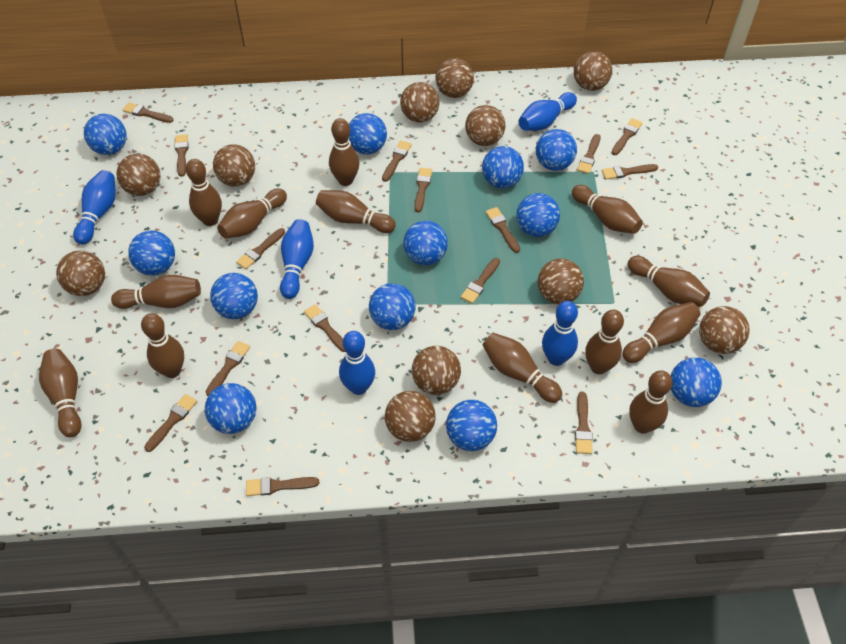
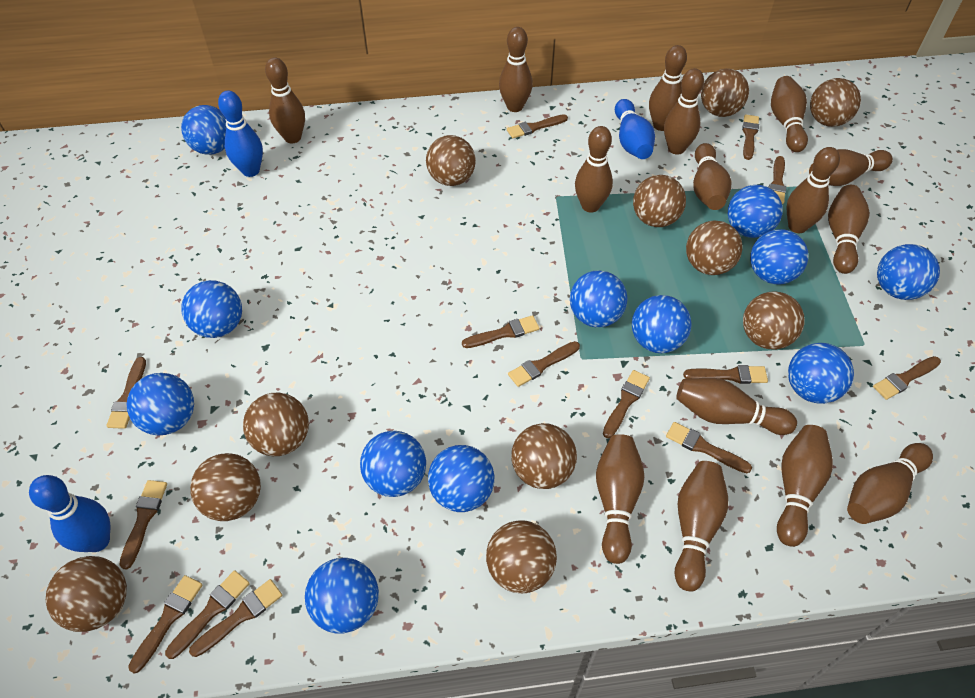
blue bowling pin: [73,170,116,245] [280,219,314,299] [339,331,375,395] [518,92,577,131] [542,301,578,366] = 5 -> [29,475,111,552] [218,91,263,177] [615,99,655,159] = 3
brown bowling pin: [39,349,82,437] [111,275,201,309] [141,313,184,378] [186,159,222,226] [217,188,287,239] [316,190,396,233] [329,118,359,186] [483,333,562,403] [572,185,643,234] [585,310,624,374] [622,302,701,363] [628,256,710,307] [629,370,673,434] = 13 -> [265,57,305,143] [499,27,533,112] [575,126,613,213] [596,434,645,564] [649,45,687,131] [664,68,704,155] [675,461,728,591] [676,378,797,435] [693,143,731,210] [771,76,808,152] [777,425,833,547] [787,147,840,233] [809,149,893,186] [828,185,870,274] [847,443,933,524] = 15
brown brush: [123,102,174,123] [144,394,197,452] [175,134,189,177] [206,341,250,396] [236,228,285,269] [246,477,319,496] [304,304,346,352] [382,140,412,182] [414,168,432,212] [461,258,500,304] [486,207,520,253] [575,392,593,454] [577,134,601,174] [602,164,658,180] [611,118,643,155] = 15 -> [106,357,146,429] [119,480,167,570] [128,575,203,673] [165,570,250,659] [189,579,282,657] [462,315,539,348] [507,114,568,138] [508,341,580,387] [603,370,650,438] [666,422,752,473] [683,365,768,384] [742,114,759,160] [769,156,786,204] [873,356,941,400] = 14

